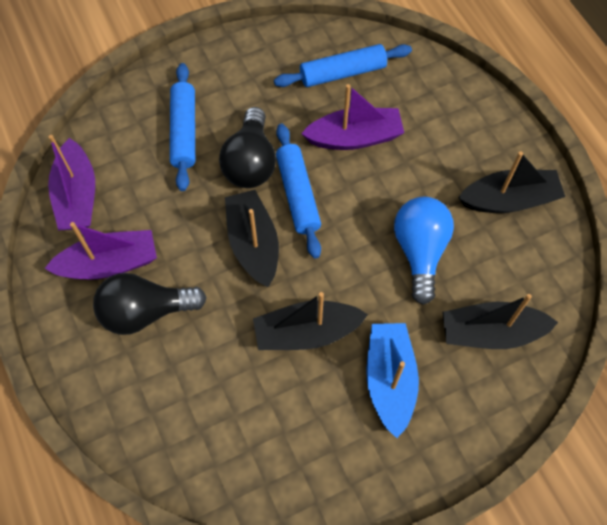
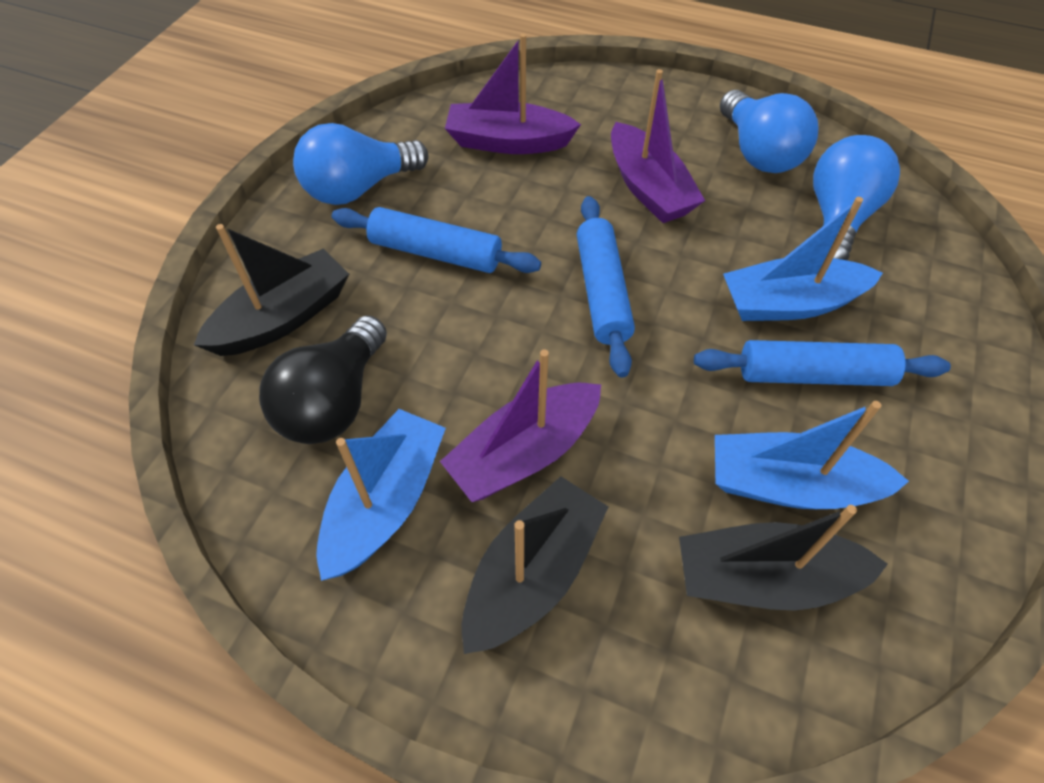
black boat: [225,190,279,287] [253,292,368,350] [442,294,558,349] [458,151,565,213] = 4 -> [194,224,349,356] [462,476,608,654] [679,505,888,611] = 3
black light bulb: [93,273,207,335] [219,107,276,188] = 2 -> [259,315,387,444] = 1
blue boat: [367,323,419,438] = 1 -> [316,409,446,581] [715,401,909,509] [723,197,883,321] = 3
blue light bulb: [394,197,454,305] = 1 -> [293,123,429,205] [720,90,818,173] [813,135,900,260] = 3

